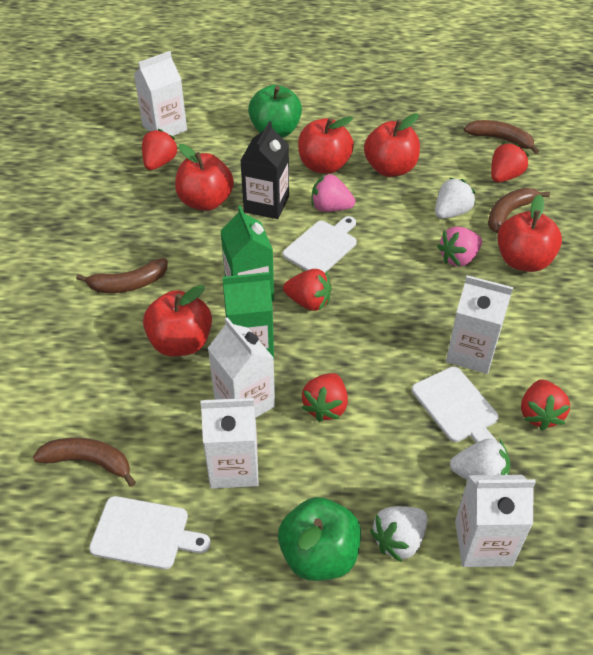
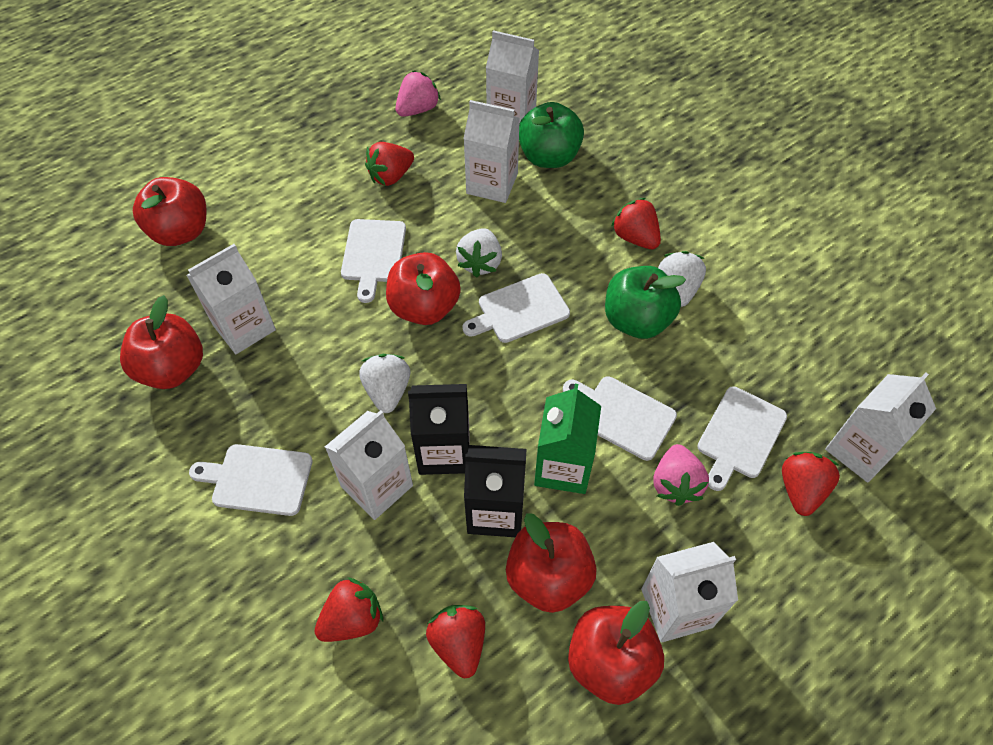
black carton: [240,121,289,219] = 1 -> [408,384,470,475] [464,445,526,537] = 2
brown banana: [33,438,136,487] [76,258,168,293] [464,120,539,154] [488,188,550,233] = 4 -> none = 0
green carton: [221,206,274,301] [223,272,274,357] = 2 -> [534,384,601,494] = 1
white carton: [134,51,187,136] [200,398,259,489] [208,317,275,418] [446,275,513,374] [455,475,536,567] = 5 -> [187,244,276,354] [325,410,413,520] [463,100,520,203] [486,30,539,124] [641,542,738,642] [825,373,936,482] = 6
white cutting board: [89,496,211,569] [283,216,357,273] [412,367,499,443] = 3 -> [189,444,313,516] [341,219,406,303] [462,273,570,343] [563,376,677,461] [697,386,787,491] = 5

